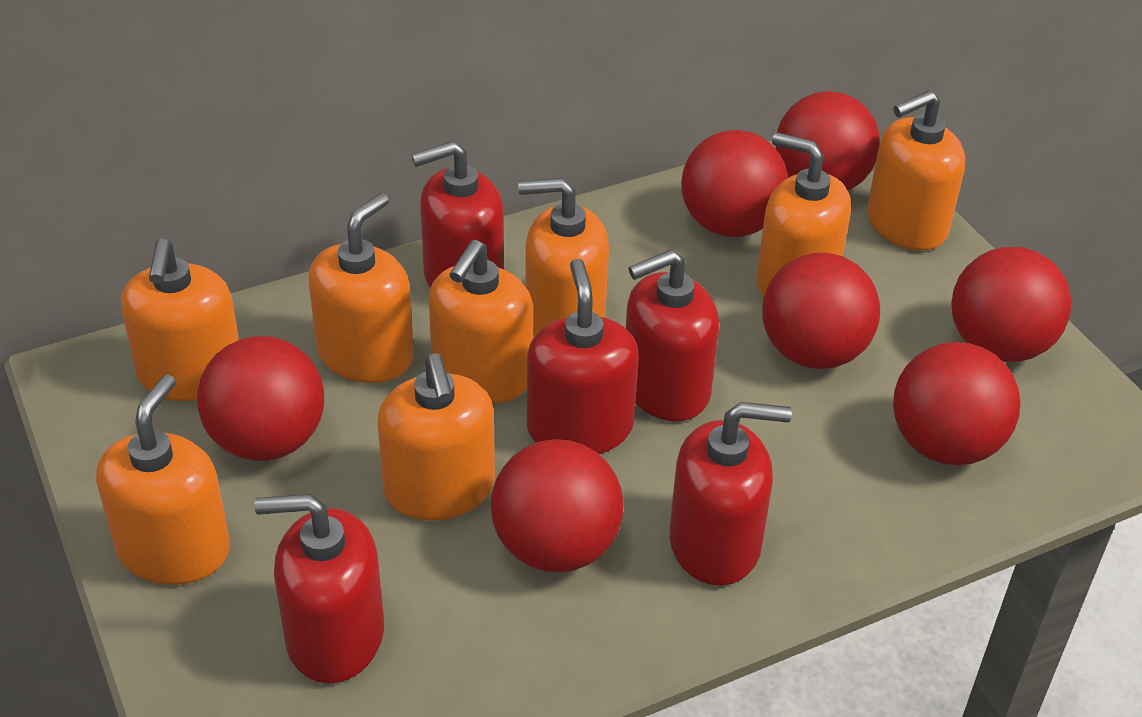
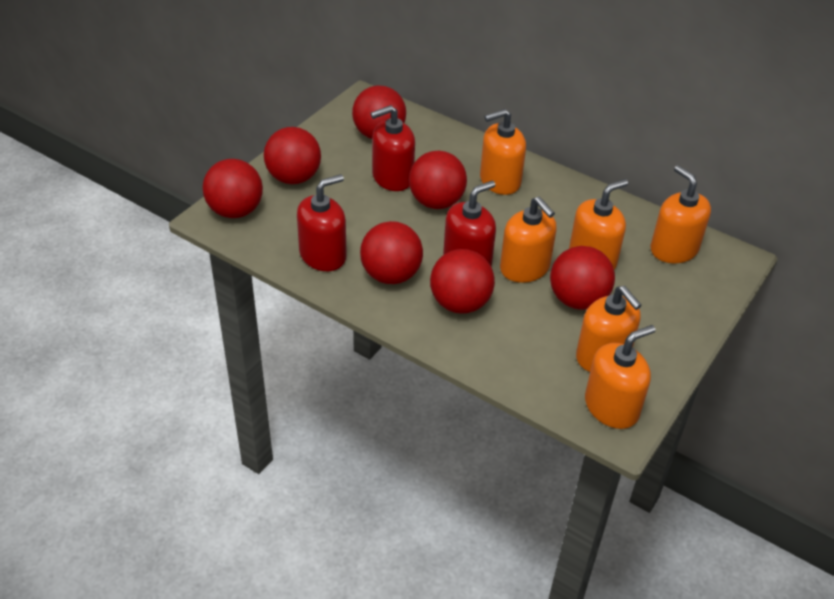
orange soap dispenser: [96,375,230,584] [121,238,239,401] [309,193,414,383] [377,353,495,520] [429,240,533,403] [518,178,609,336] [756,132,851,297] [867,90,965,250] = 8 -> [480,109,526,195] [500,196,557,283] [569,179,628,269] [576,286,642,372] [585,325,656,429] [651,165,711,263] = 6
red soap dispenser: [254,494,384,683] [411,141,504,288] [527,259,639,454] [626,249,719,421] [669,402,792,586] = 5 -> [297,174,347,271] [370,105,415,191] [443,181,496,267] = 3

